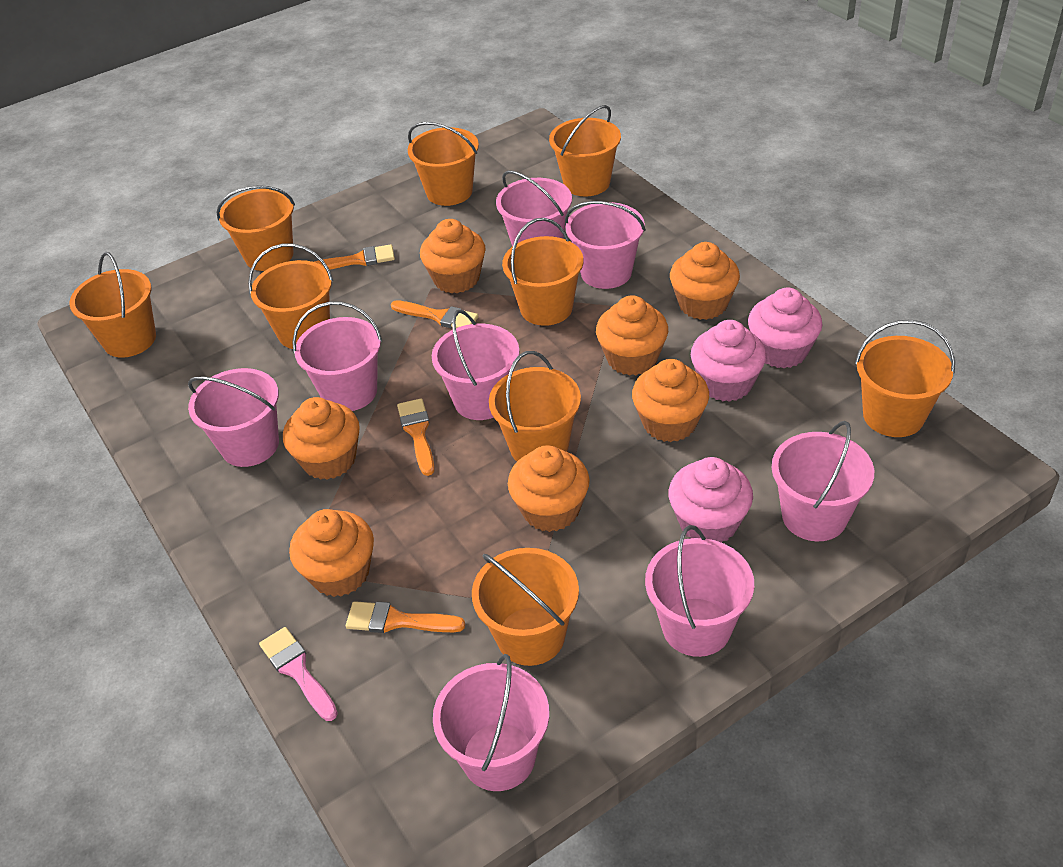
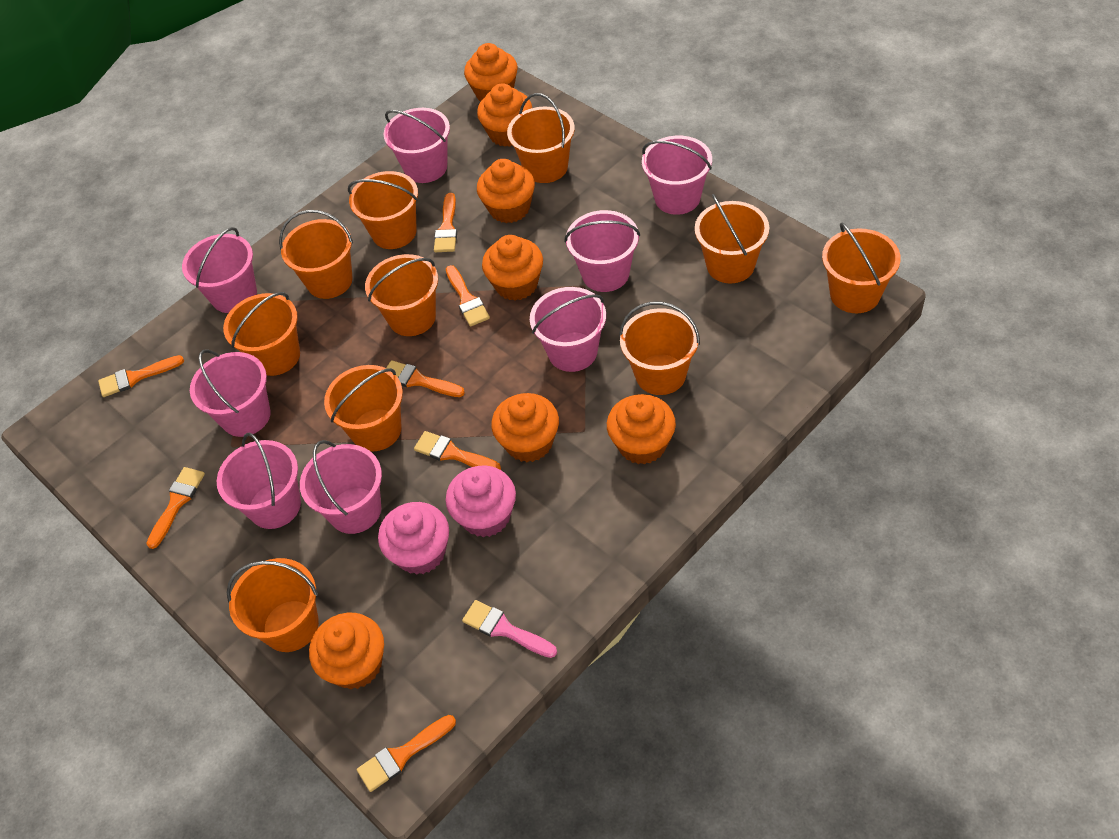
orange brush: [314,244,395,270] [346,601,465,633] [391,300,478,328] [397,398,435,476] = 4 -> [98,355,184,397] [146,467,205,549] [357,715,456,792] [386,360,465,397] [414,431,501,470] [434,193,457,252] [446,265,490,327] = 7
orange bucket: [70,252,156,358] [216,185,295,271] [248,244,333,349] [408,122,479,206] [472,548,579,666] [489,351,581,461] [502,218,583,326] [549,105,621,196] [855,320,955,437] = 9 -> [223,292,300,376] [227,558,319,652] [279,210,353,299] [324,365,403,451] [348,171,418,249] [365,254,438,336] [507,93,575,183] [619,301,700,395] [695,194,769,283] [822,223,901,313] = 10
pink cupcake: [669,457,753,543] [691,320,766,402] [748,288,823,368] = 3 -> [378,502,449,575] [446,466,516,537] = 2

